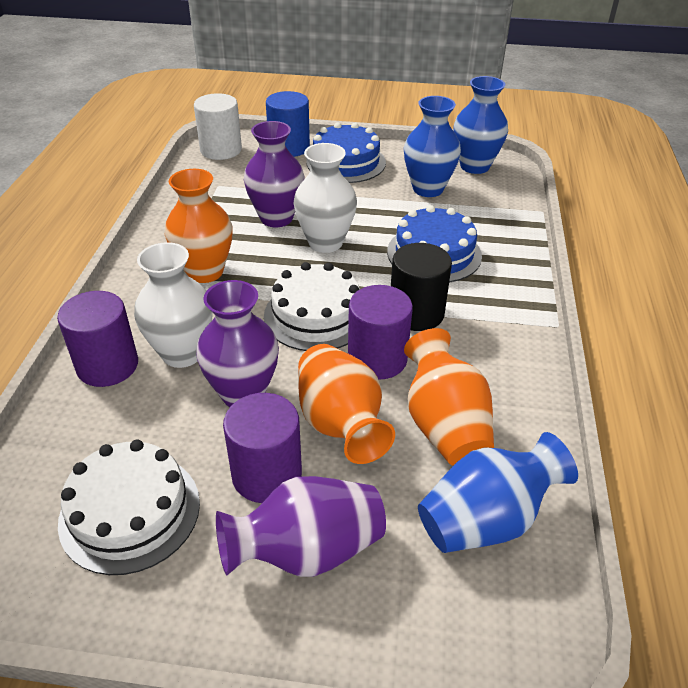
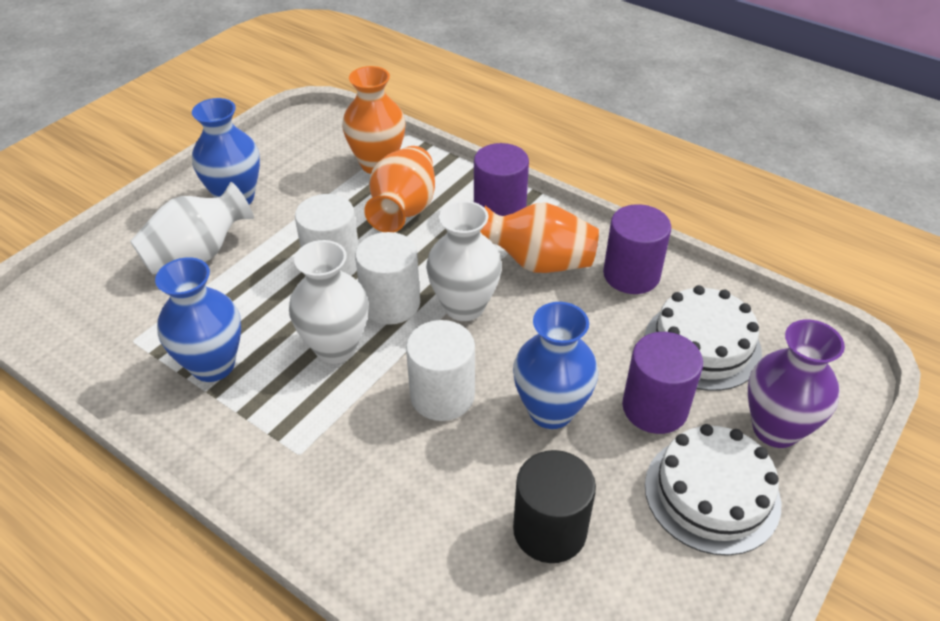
blue cake: [307,122,386,183] [387,205,482,282] = 2 -> none = 0
blue cylinder: [266,91,310,157] = 1 -> none = 0
purple vase: [196,280,279,407] [216,476,386,577] [244,121,304,227] = 3 -> [748,320,845,448] = 1
white cylinder: [194,93,242,160] = 1 -> [295,194,359,276] [355,232,420,325] [406,320,475,421] = 3
white vase: [134,242,212,368] [294,143,357,253] = 2 -> [130,182,254,275] [289,240,369,364] [426,201,502,321] = 3

